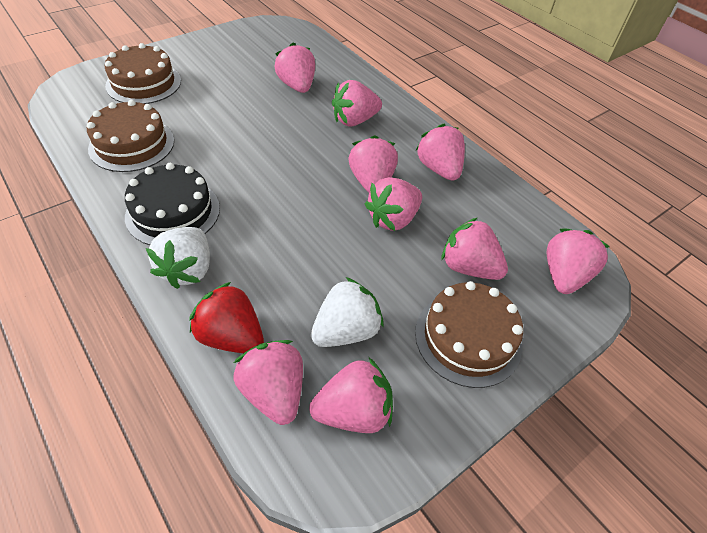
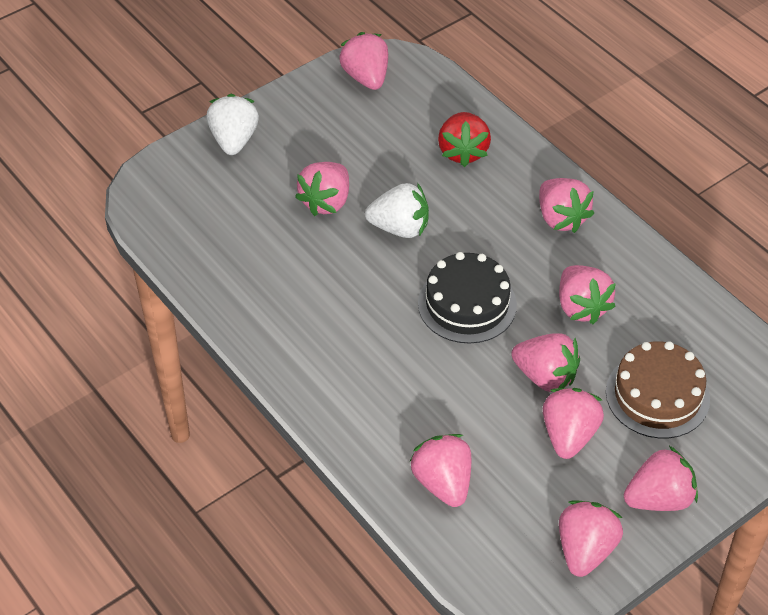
brown cake: [87,100,174,172] [105,43,181,104] [415,281,523,388] = 3 -> [606,341,710,438] = 1

